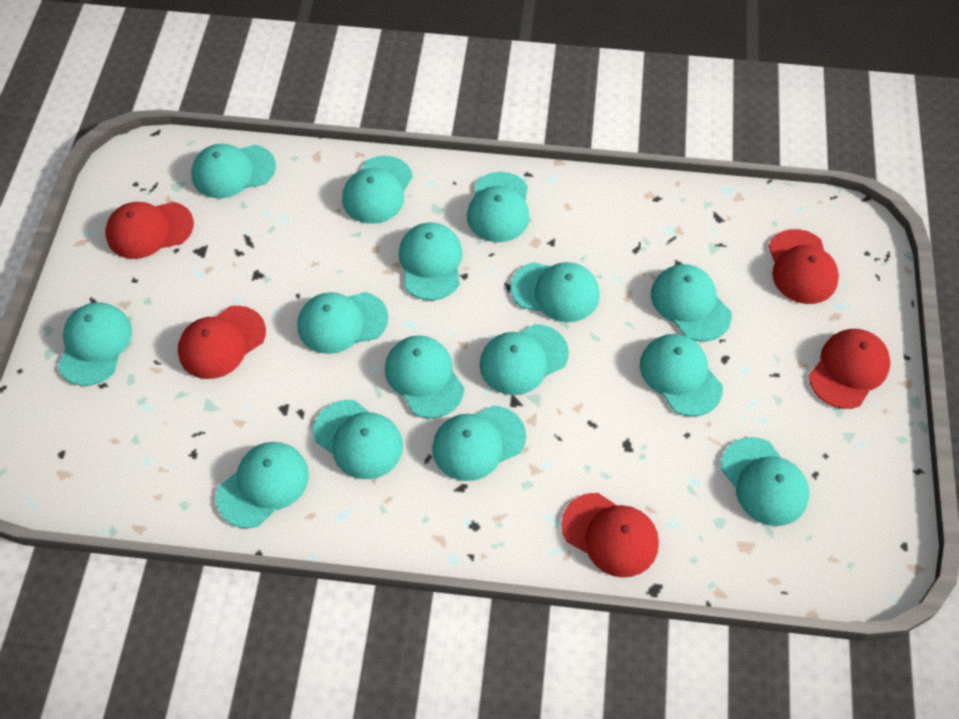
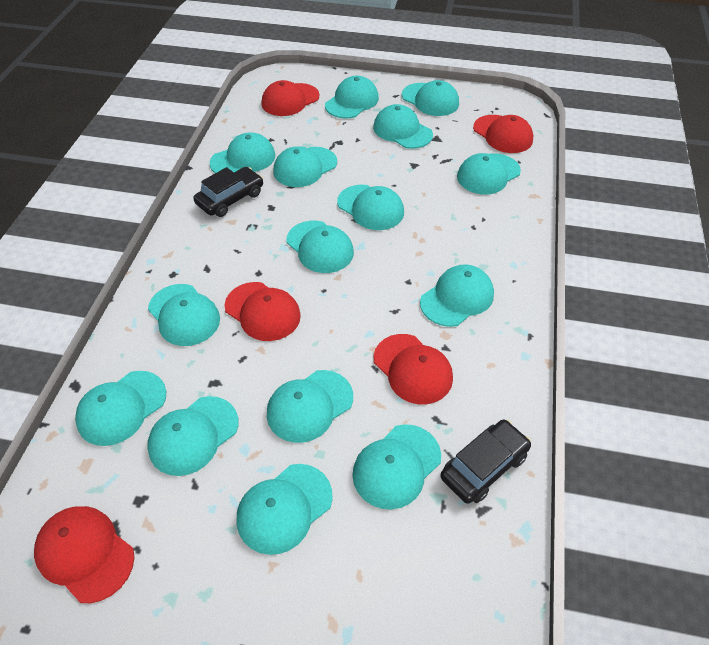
black car: none = 0 -> [194,167,263,217] [440,420,531,504] = 2

